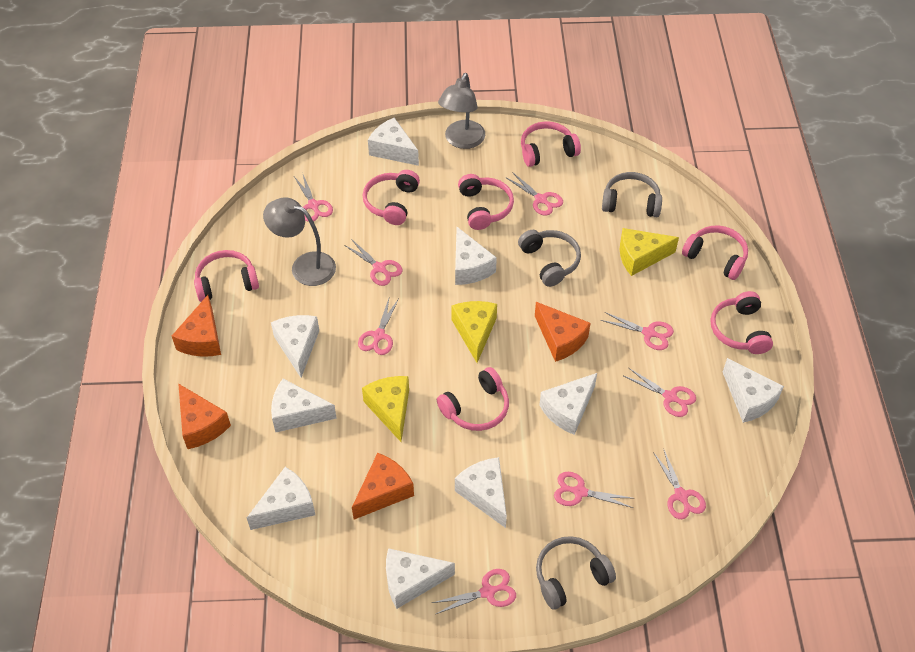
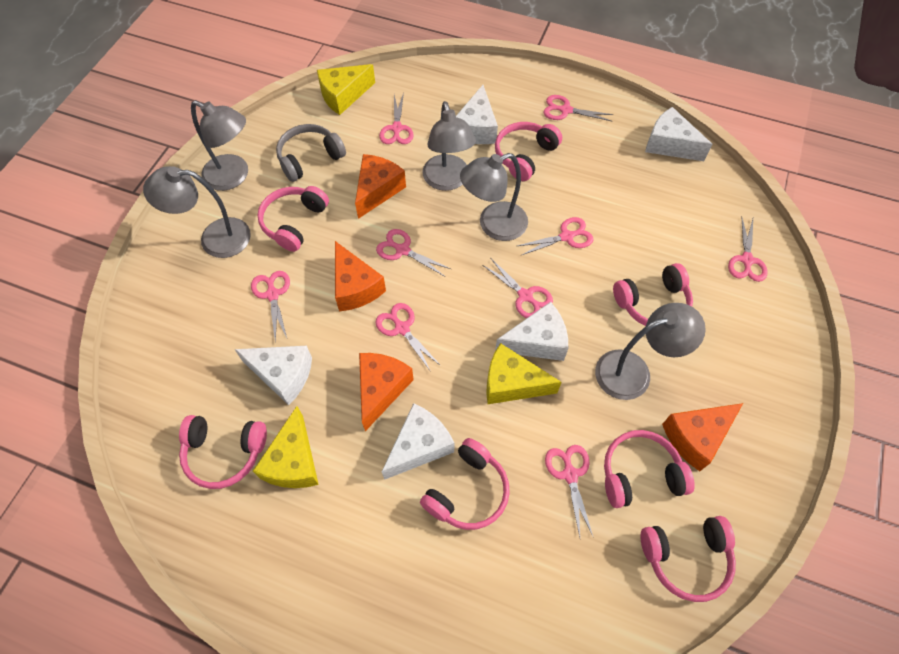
grey headphones: [518,230,581,287] [536,536,616,610] [602,172,662,217] = 3 -> [276,124,346,182] = 1
grey lamp: [263,197,336,286] [438,73,485,149] = 2 -> [143,166,251,258] [191,100,248,191] [422,101,476,191] [460,153,528,241] [595,303,706,400] = 5
white cheese: [247,467,315,530] [271,315,319,378] [271,379,337,432] [368,118,419,166] [386,548,455,609] [455,227,497,285] [455,457,507,528] [539,373,597,435] [723,358,784,423] = 9 -> [234,346,312,405] [382,403,454,480] [456,85,498,144] [495,302,568,361] [645,107,713,161] = 5

